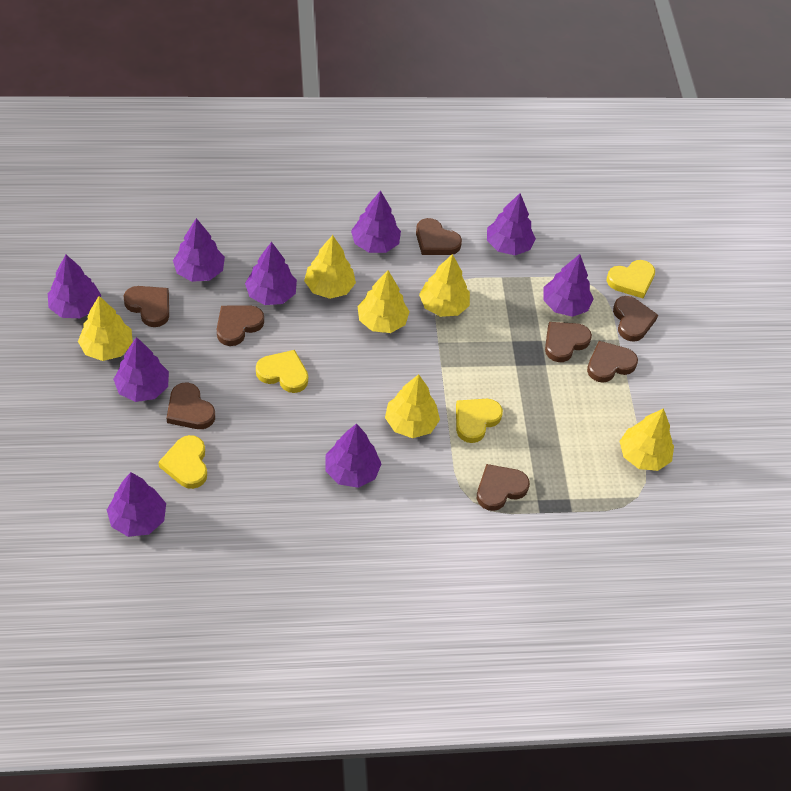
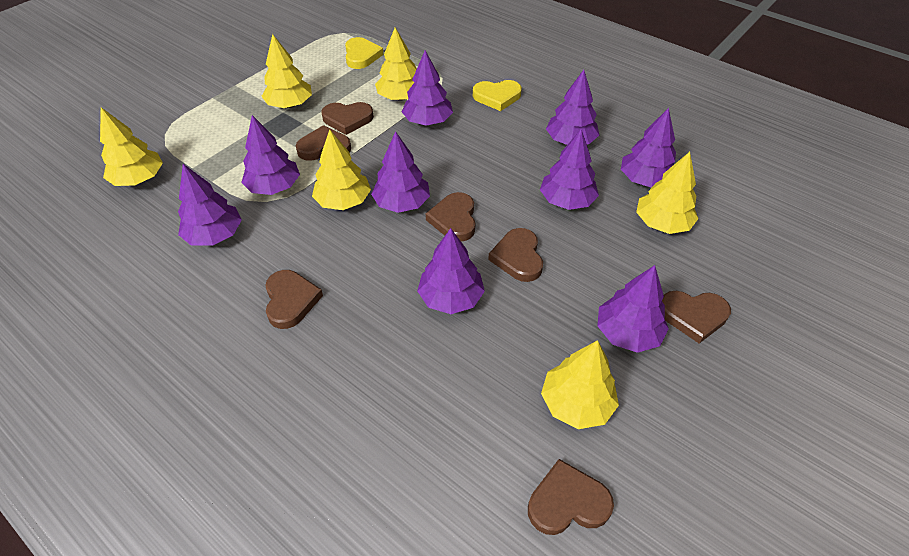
brown heart: [123,286,169,327] [167,383,215,429] [217,306,264,346] [416,218,462,255] [477,464,530,511] [545,322,592,362] [587,341,638,383] [613,296,658,342] = 8 -> [265,270,323,329] [296,125,351,161] [321,102,374,135] [426,192,475,242] [488,228,543,282] [528,459,614,535] [662,291,731,343] = 7
yellow heart: [158,435,207,489] [256,350,308,393] [456,399,503,443] [606,260,655,298] = 4 -> [345,37,384,69] [473,80,522,111] = 2

